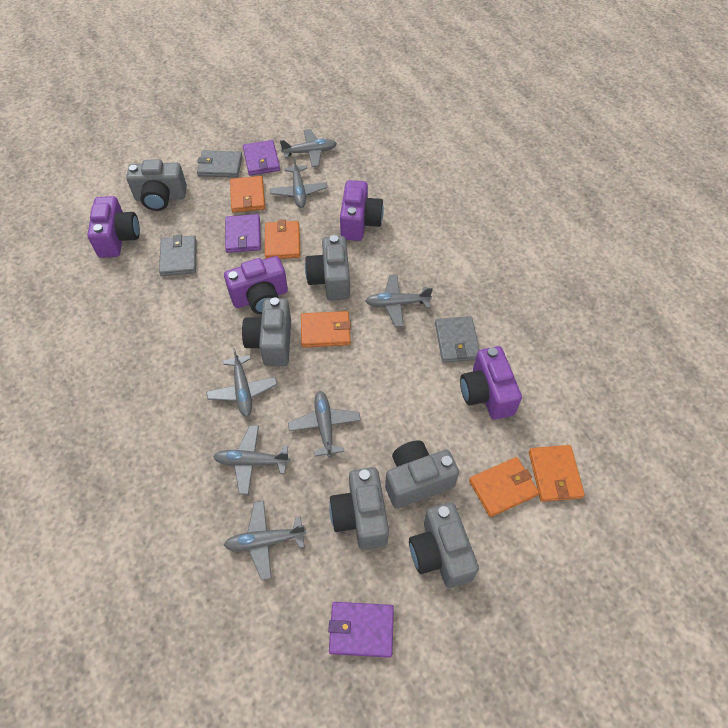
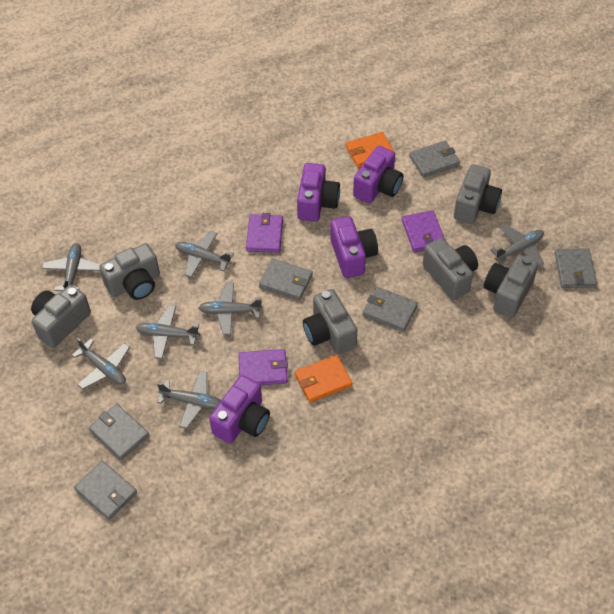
grey wallet: [159,235,197,276] [197,150,243,178] [435,316,480,363] = 3 -> [74,461,137,520] [89,404,149,460] [259,259,313,301] [363,287,418,332] [409,141,460,178] [555,248,597,288] = 6
orange wallet: [230,176,265,213] [265,220,300,259] [301,311,351,348] [469,457,539,517] [529,445,585,502] = 5 -> [295,355,352,403] [346,132,394,168] = 2

